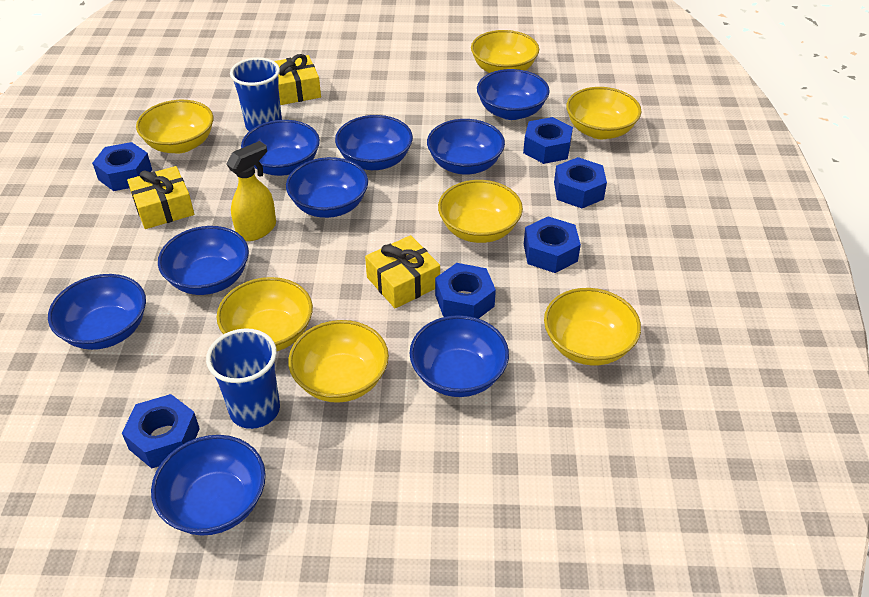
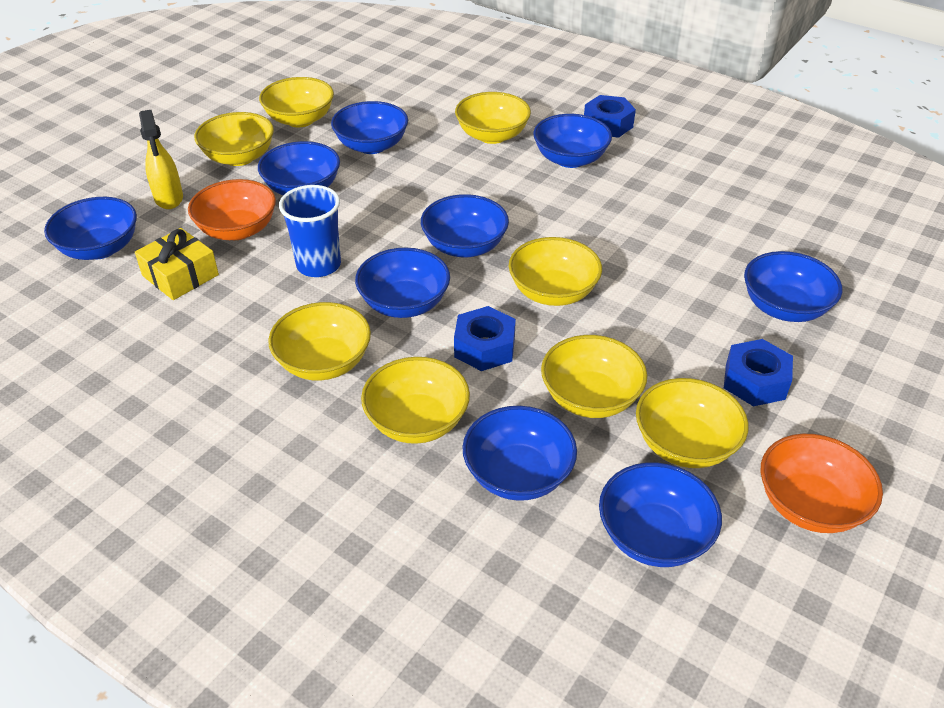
blue cup: [206,328,280,429] [230,57,282,131] = 2 -> [279,185,341,277] = 1
blue nut: [92,142,152,191] [122,394,200,469] [435,263,496,319] [523,117,573,164] [524,216,581,273] [554,157,607,208] = 6 -> [454,306,516,371] [584,95,636,138] [724,339,793,407] = 3
orange bowl: none = 0 -> [188,179,276,240] [761,434,883,533] = 2
yellow bowl: [136,100,213,153] [217,277,313,351] [288,320,389,403] [438,180,523,243] [471,30,539,73] [544,288,641,366] [566,87,641,139] = 7 -> [194,112,274,166] [259,77,334,127] [268,302,371,380] [361,357,470,444] [455,92,531,144] [509,237,602,306] [541,335,647,418] [636,378,749,468] = 8
yellow gift: [127,166,194,229] [274,54,321,105] [365,235,440,308] = 3 -> [135,228,219,300] = 1

